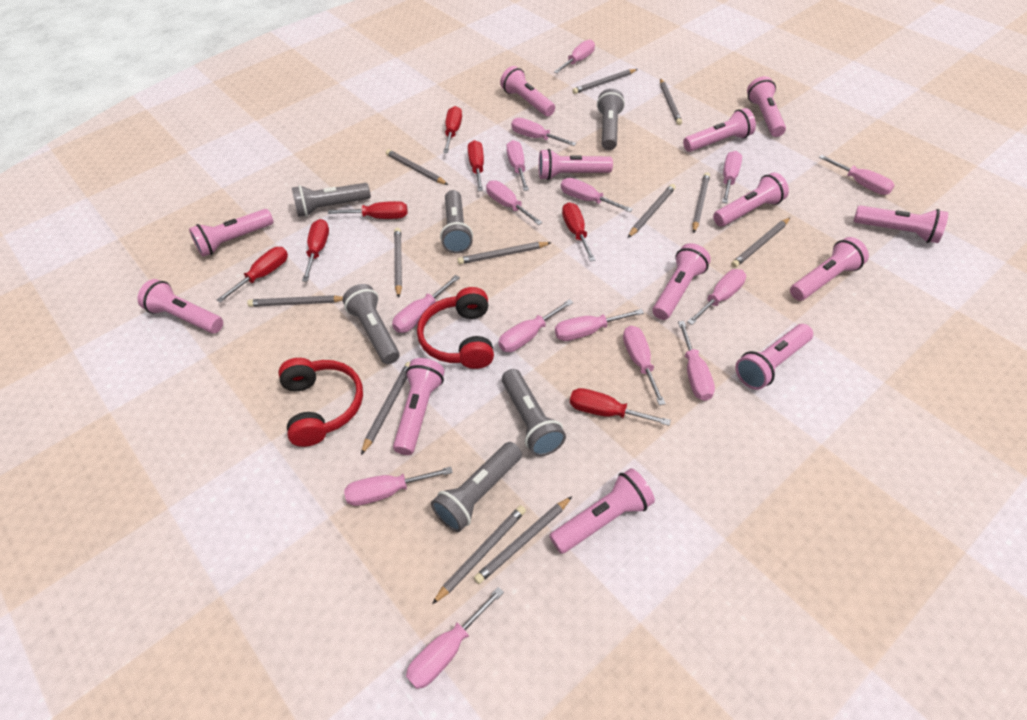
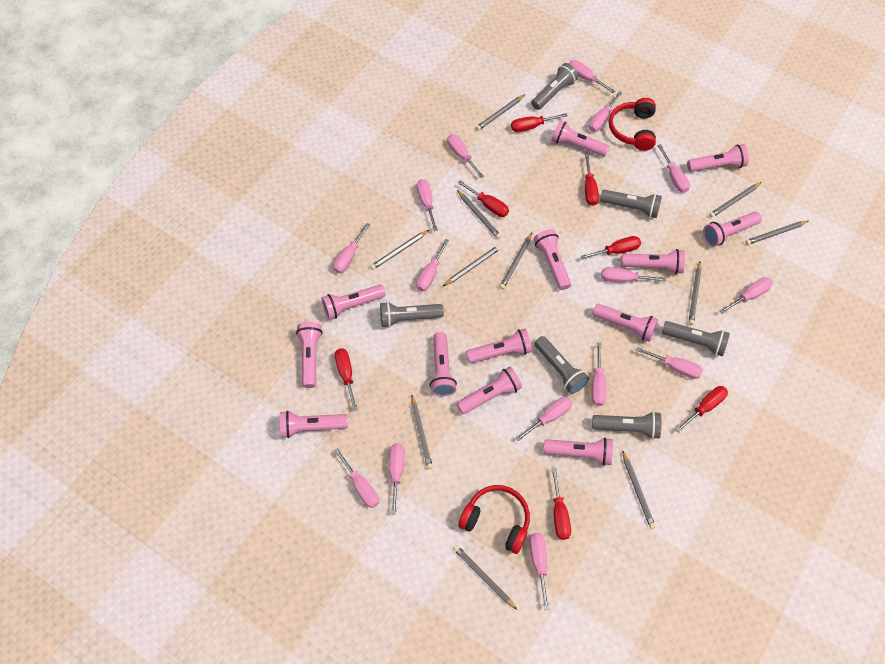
grey pencil: [247,295,343,307] [361,362,410,455] [386,149,448,185] [394,228,402,298] [432,505,526,604] [457,242,552,264] [474,496,572,584] [572,69,638,94] [628,184,676,238] [660,78,682,125] [692,172,710,233] [731,217,791,268] = 12 -> [370,230,429,270] [411,395,433,469] [443,245,501,286] [453,545,517,609] [457,190,501,239] [476,94,526,130] [499,233,532,289] [622,450,656,529] [688,262,702,325] [709,182,762,218] [745,221,808,245] = 11

